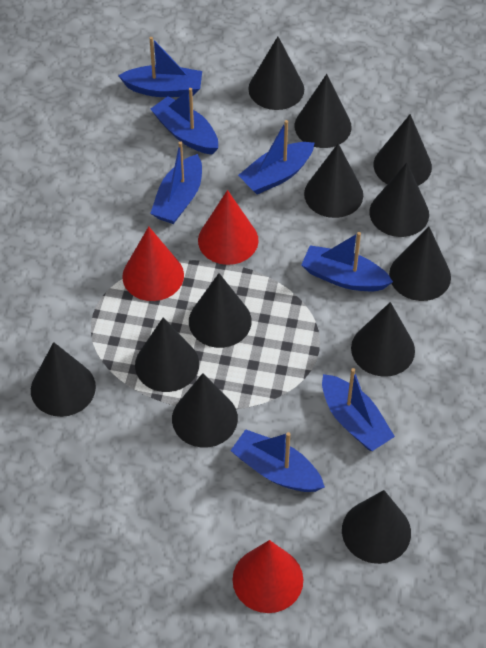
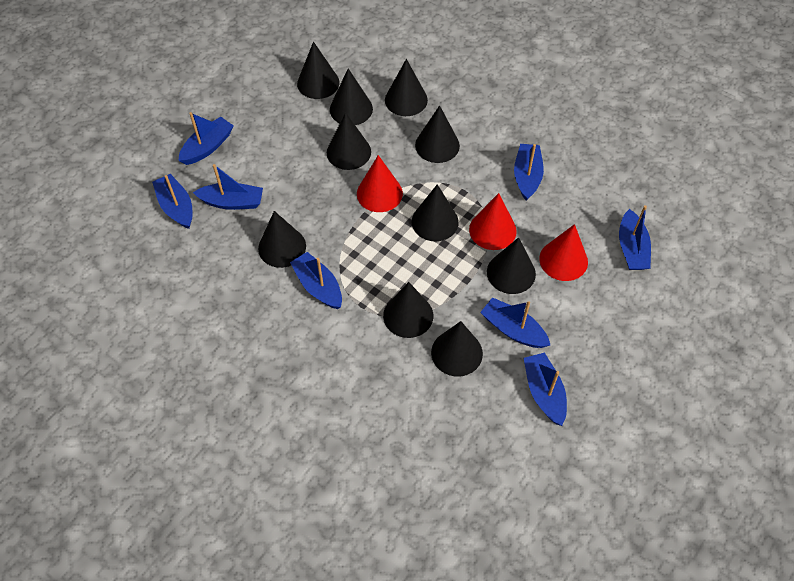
black cone: [31,342,96,417] [135,318,199,392] [172,373,238,448] [189,273,252,348] [248,36,304,110] [295,74,352,148] [304,144,363,218] [342,490,411,564] [351,302,415,377] [370,163,429,237] [373,114,432,186] [389,227,451,301] = 12 -> [258,211,306,268] [297,41,339,99] [327,112,371,170] [330,68,373,125] [383,282,433,338] [385,59,428,116] [412,184,459,241] [415,105,460,163] [431,321,483,377] [487,237,536,294] = 10
blue boat: [118,37,202,97] [150,141,202,224] [151,88,218,155] [230,429,325,492] [238,120,314,195] [301,232,393,291] [322,368,395,451] = 7 -> [152,174,193,229] [178,112,234,165] [193,164,263,210] [290,252,342,309] [480,297,550,348] [514,144,544,200] [524,353,567,426] [619,205,651,270] = 8

